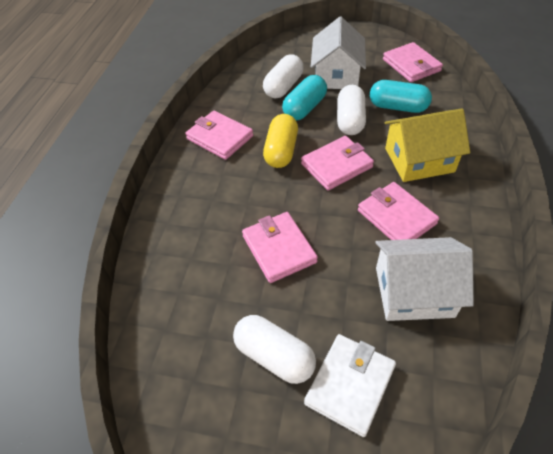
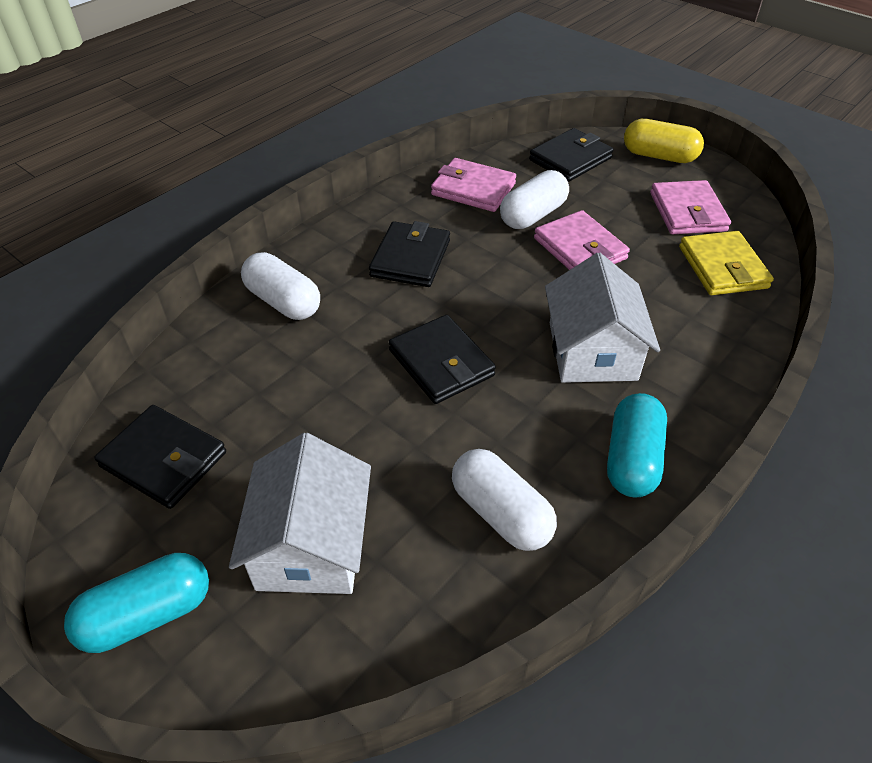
black wallet: none = 0 -> [94,405,226,509] [369,221,450,287] [389,315,496,404] [529,128,613,182] = 4
pink wallet: [185,111,253,160] [242,212,318,283] [301,136,374,190] [358,182,439,240] [383,42,443,82] = 5 -> [431,158,516,212] [534,210,630,270] [650,180,731,234] = 3
white wallet: [304,334,396,437] = 1 -> none = 0
yellow house: [384,108,470,182] = 1 -> none = 0
yellow wallet: none = 0 -> [679,231,774,295] = 1

